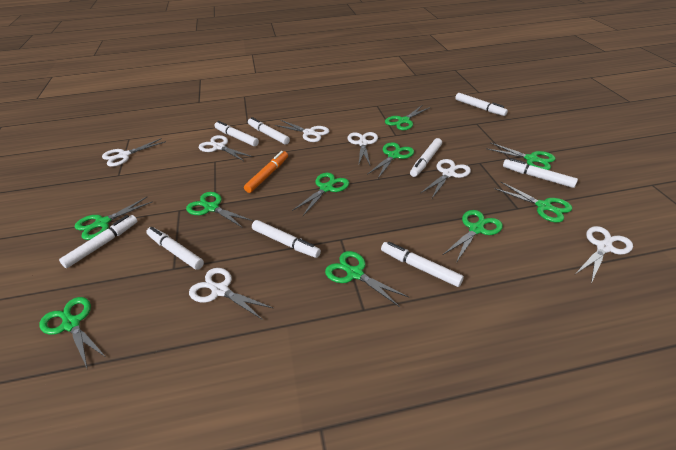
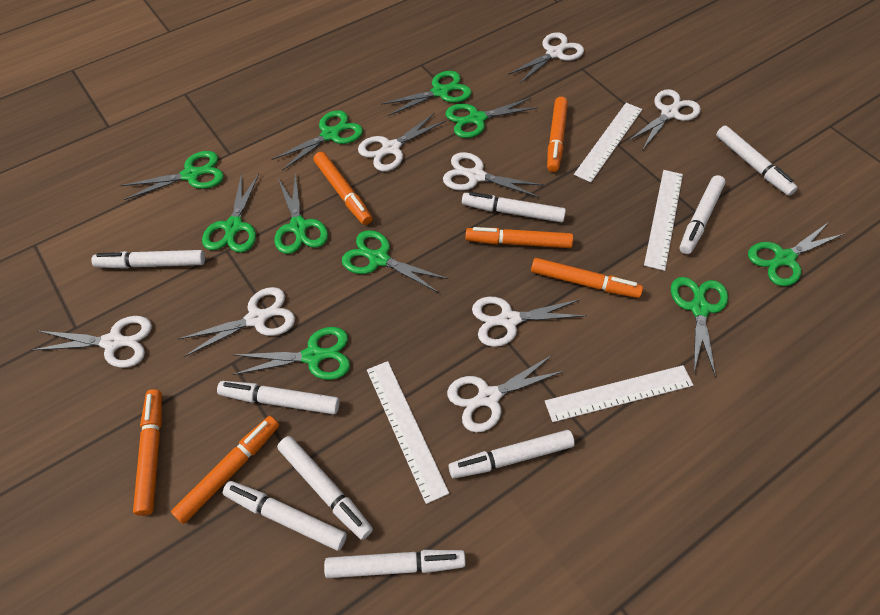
orange marker: [244,151,288,193] = 1 -> [133,389,162,516] [171,416,279,524] [314,152,372,225] [465,227,573,248] [531,258,643,298] [547,97,568,172] = 6
white ruler: none = 0 -> [367,361,449,504] [545,365,693,422] [574,103,642,182] [644,170,683,271] = 4
white scissors: [102,138,166,167] [189,268,273,320] [199,135,253,161] [275,120,330,142] [347,132,378,166] [421,159,471,198] [576,226,633,283] = 7 -> [32,316,152,368] [179,287,295,357] [358,113,446,171] [443,152,543,198] [447,355,564,433] [472,297,587,347] [508,32,584,83] [628,89,701,150] = 8

